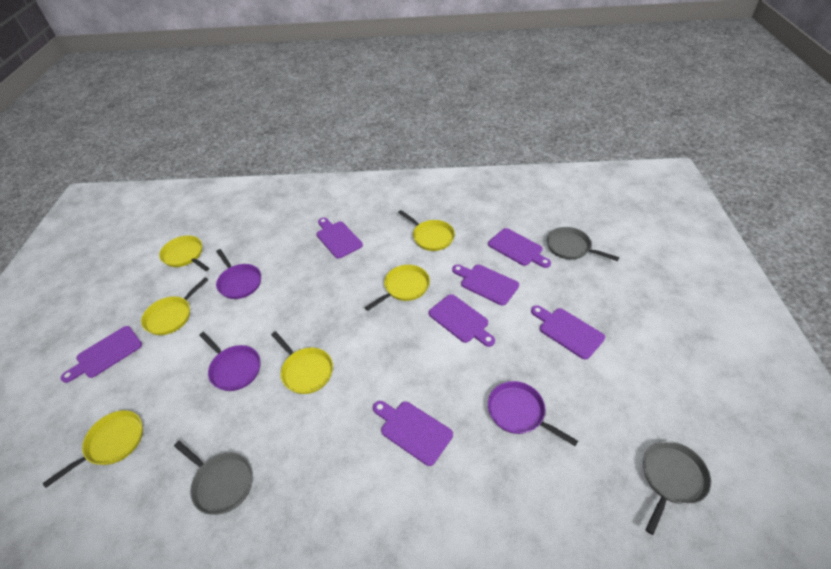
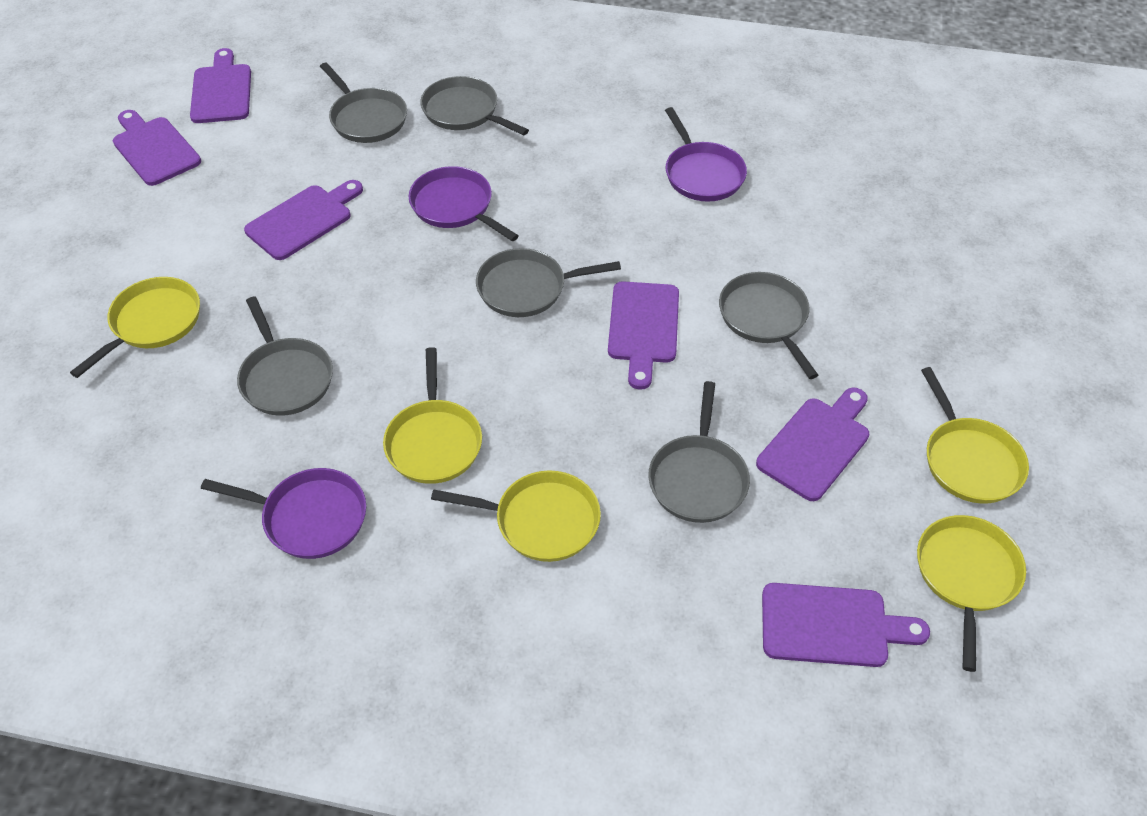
grey pan: [174,441,253,515] [547,227,619,261] [643,441,711,535] = 3 -> [237,297,333,416] [320,62,407,143] [420,76,529,136] [476,248,621,317] [648,381,750,523] [719,272,819,379] = 6
purple cutting board: [61,326,142,383] [317,218,363,259] [373,401,453,466] [429,294,495,347] [452,264,519,305] [488,228,551,268] [531,305,605,360] = 7 -> [113,110,201,186] [190,48,251,123] [244,180,363,260] [608,281,679,390] [756,387,869,501] [762,583,930,667] = 6
yellow pan: [43,410,143,488] [141,277,208,335] [159,236,209,271] [271,331,333,394] [365,265,430,311] [398,210,455,251] = 6 -> [70,277,200,378] [383,347,482,484] [431,471,601,562] [917,515,1026,672] [921,367,1029,504] = 5

